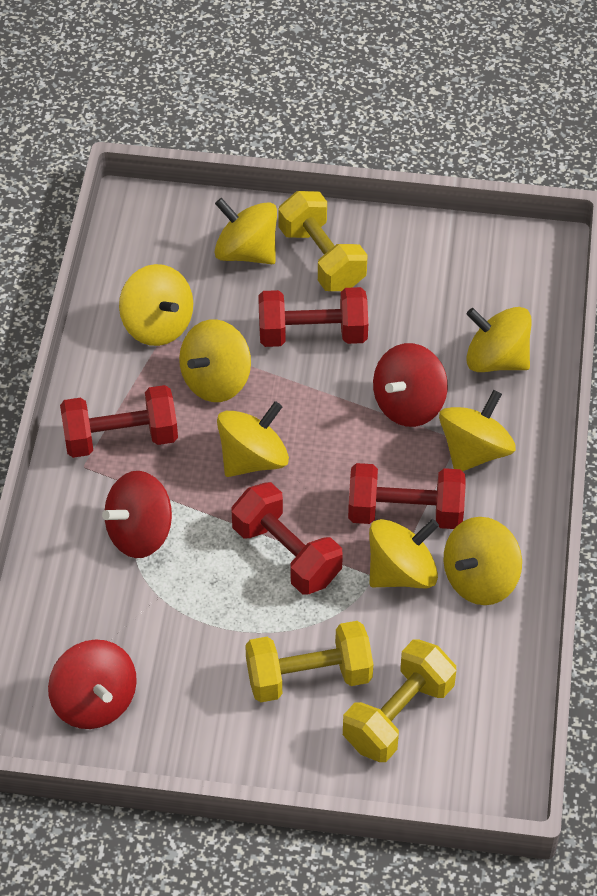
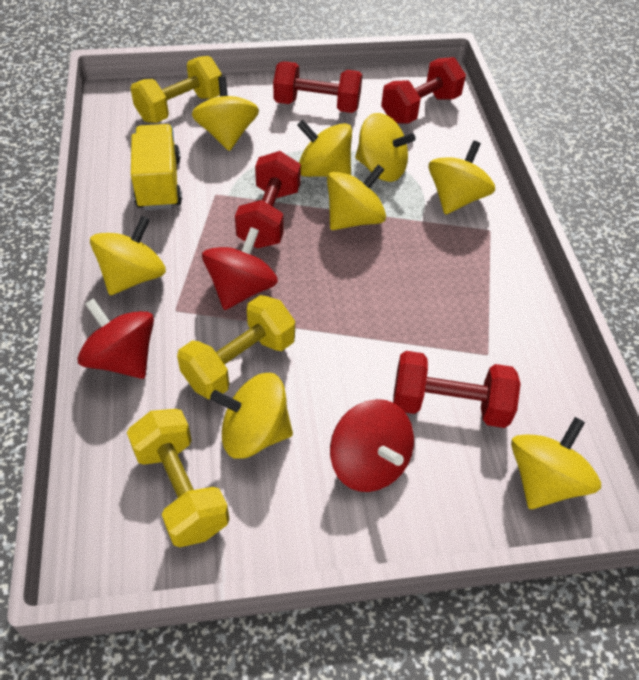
yellow truck: none = 0 -> [131,124,182,210] = 1

